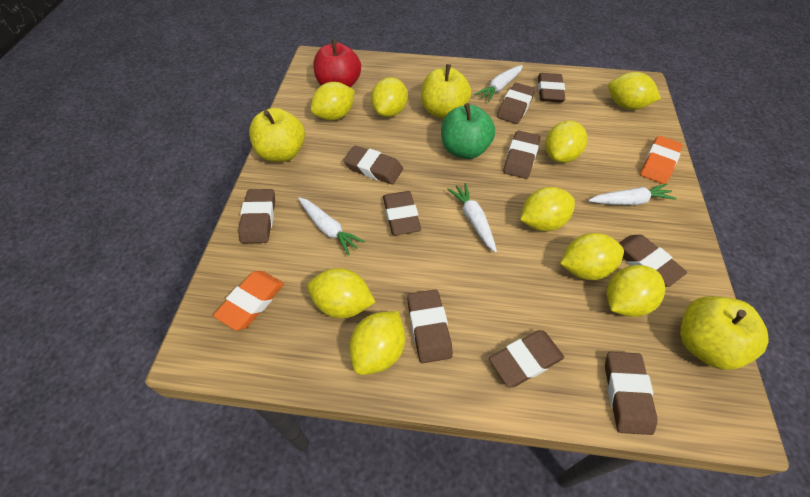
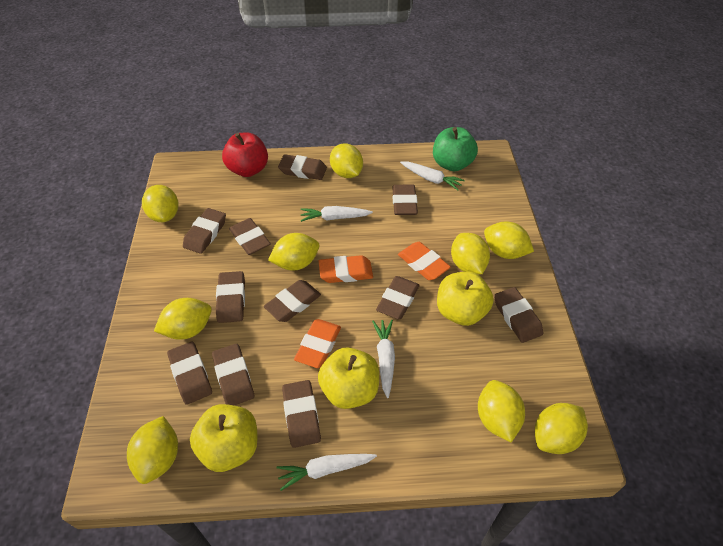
brown eraser: [238,189,275,243] [343,145,403,184] [383,191,421,235] [407,290,453,363] [489,330,564,388] [497,83,535,124] [503,130,540,179] [538,73,565,103] [605,352,658,435] [619,235,687,287] = 10 -> [167,342,212,405] [183,208,226,254] [212,344,254,405] [216,271,245,323] [229,218,271,255] [264,280,321,322] [278,154,327,180] [282,380,321,448] [376,276,420,319] [392,185,418,215] [494,287,543,343] = 11
orange eraser: [213,271,284,330] [640,136,682,184] = 2 -> [294,319,341,368] [319,255,373,283] [398,242,451,280] = 3

